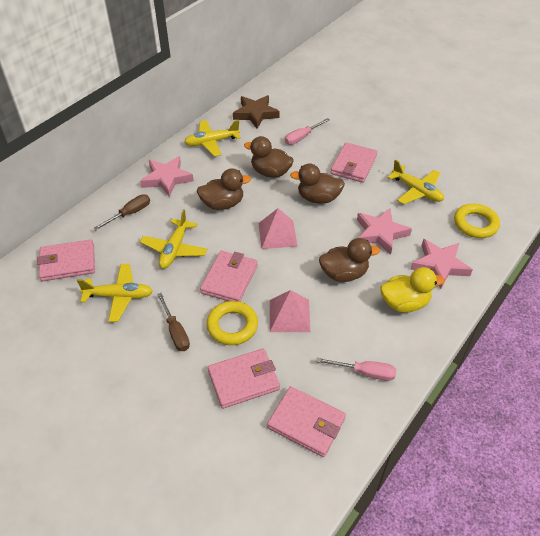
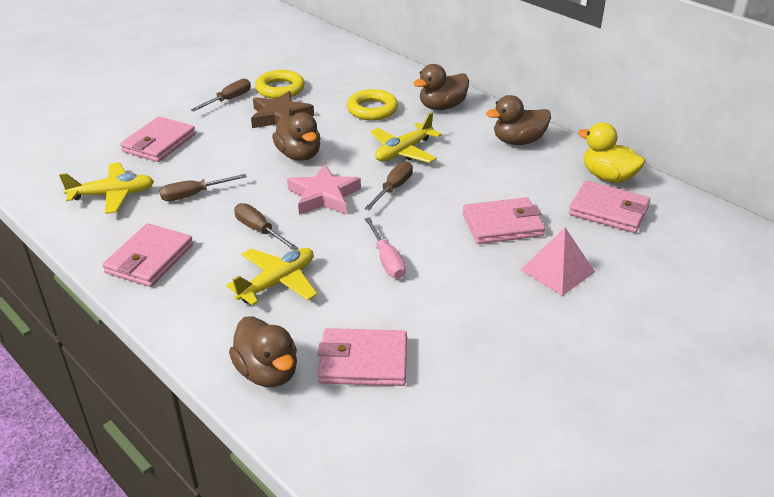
brown screwdriver: [94,194,150,230] [157,293,190,351] = 2 -> [159,174,247,201] [191,79,251,112] [234,203,298,250] [364,161,413,210] = 4
pink pyramid: [258,208,297,249] [270,290,310,332] = 2 -> [521,228,595,296] = 1
pink screwdriver: [285,118,330,145] [316,358,396,381] = 2 -> [365,218,406,279] = 1
pink star: [140,156,194,197] [357,208,412,255] [410,239,473,289] = 3 -> [287,164,361,215] = 1
yellow plane: [77,264,153,322] [140,209,208,269] [184,120,241,157] [387,160,444,205] = 4 -> [59,163,154,214] [226,248,317,306] [371,112,442,163] = 3

